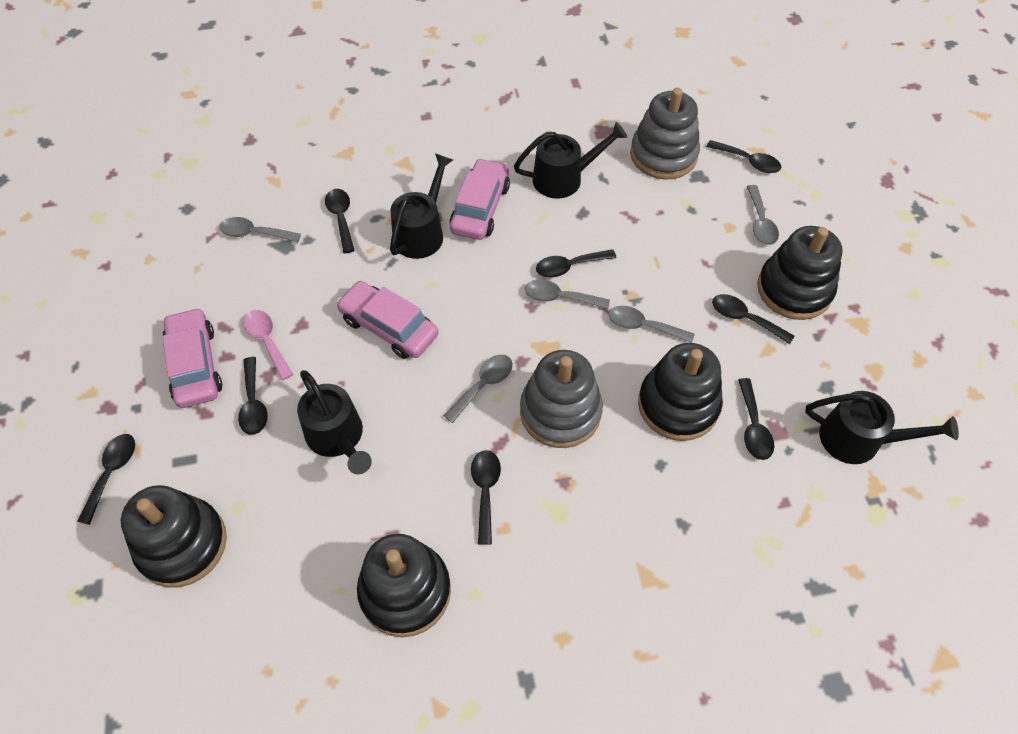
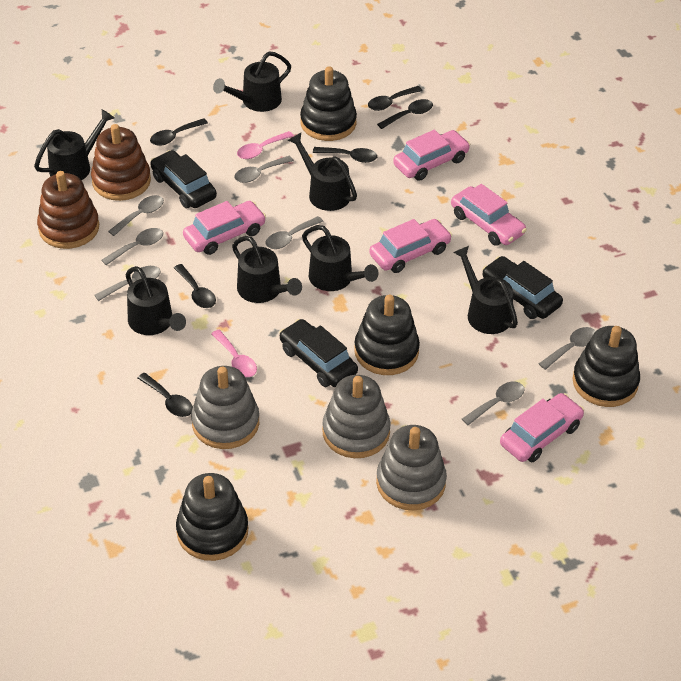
black car: none = 0 -> [150,150,217,208] [279,319,358,387] [482,256,563,319] = 3
black spoon: [77,434,135,525] [238,357,268,435] [325,189,355,253] [471,450,501,545] [536,249,617,277] [706,140,781,173] [712,294,794,344] [738,378,774,460] = 8 -> [138,373,193,417] [150,118,208,146] [174,264,216,308] [313,147,377,163] [368,86,422,111] [377,99,433,129] = 6
black watering can: [297,370,372,475] [390,153,453,259] [514,122,627,199] [805,391,959,464] = 4 -> [34,109,114,181] [126,266,186,335] [213,51,291,112] [232,236,302,303] [288,133,357,211] [302,225,379,291] [453,246,518,334] = 7
brown stacking toy: none = 0 -> [37,171,99,249] [91,124,151,201] = 2
grey spoon: [219,217,301,243] [443,355,513,423] [525,280,610,309] [608,306,695,343] [747,185,779,245] = 5 -> [94,266,161,301] [102,228,163,265] [108,195,164,236] [234,156,294,183] [265,216,323,249] [462,382,524,425] [539,327,596,370] = 7
grey stacking toy: [520,350,603,448] [630,88,700,180] = 2 -> [191,366,259,449] [322,375,391,458] [376,425,447,510] = 3
pink car: [162,308,222,408] [336,281,439,359] [450,158,510,240] = 3 -> [183,201,266,255] [369,219,452,273] [393,130,470,181] [451,184,527,246] [500,393,584,462] = 5
pink spoon: [244,310,293,380] = 1 -> [211,330,257,377] [237,131,294,159] = 2

